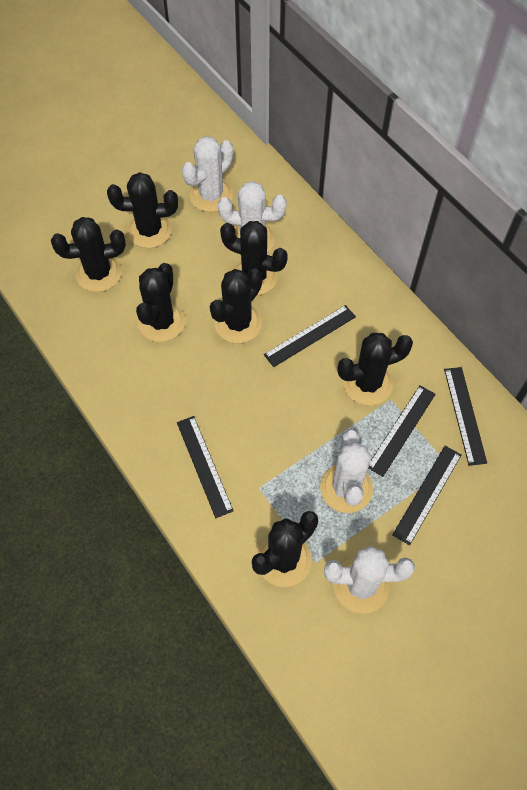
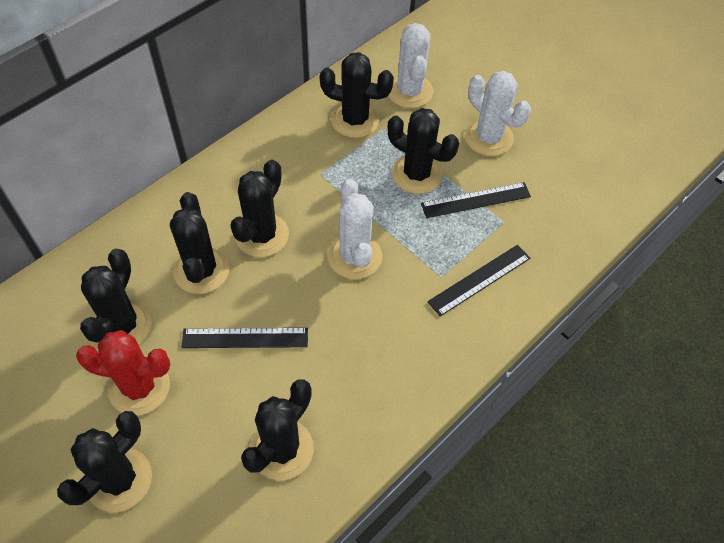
black ruler: [177,416,233,518] [264,305,356,367] [368,385,436,477] [392,446,461,545] [444,367,487,466] = 5 -> [181,328,308,348] [421,182,531,218] [427,245,530,316] = 3
red cactus: none = 0 -> [76,330,170,416] = 1
white cactus: [182,136,234,212] [218,181,287,252] [320,429,373,513] [324,546,415,614] = 4 -> [328,179,382,279] [388,23,433,108] [465,71,531,156] = 3

